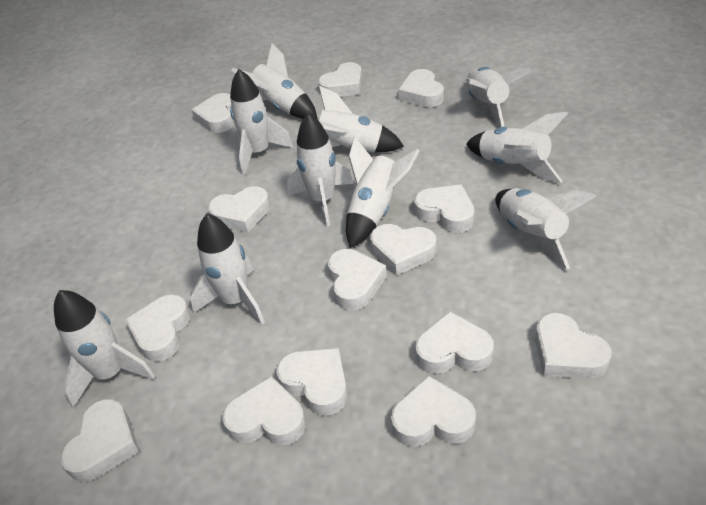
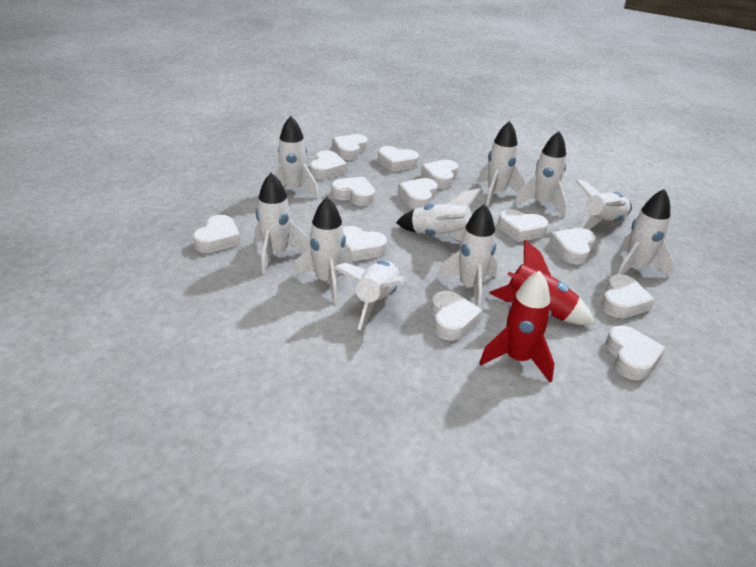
red rocket: none = 0 -> [479,271,555,383] [489,240,595,325] = 2
white heart: [61,399,139,482] [125,294,190,362] [192,93,234,133] [208,186,270,233] [222,376,306,445] [276,348,348,415] [318,62,362,97] [328,249,387,310] [370,224,437,276] [391,375,476,447] [398,69,444,107] [414,184,474,233] [415,311,494,374] [535,313,611,379] = 14 -> [193,215,241,253] [310,150,347,180] [332,177,375,206] [333,134,368,160] [343,226,387,261] [378,146,419,172] [398,178,438,209] [421,160,458,189] [431,291,483,341] [498,209,549,242] [550,228,596,264] [601,274,655,318] [606,326,666,380] = 13

